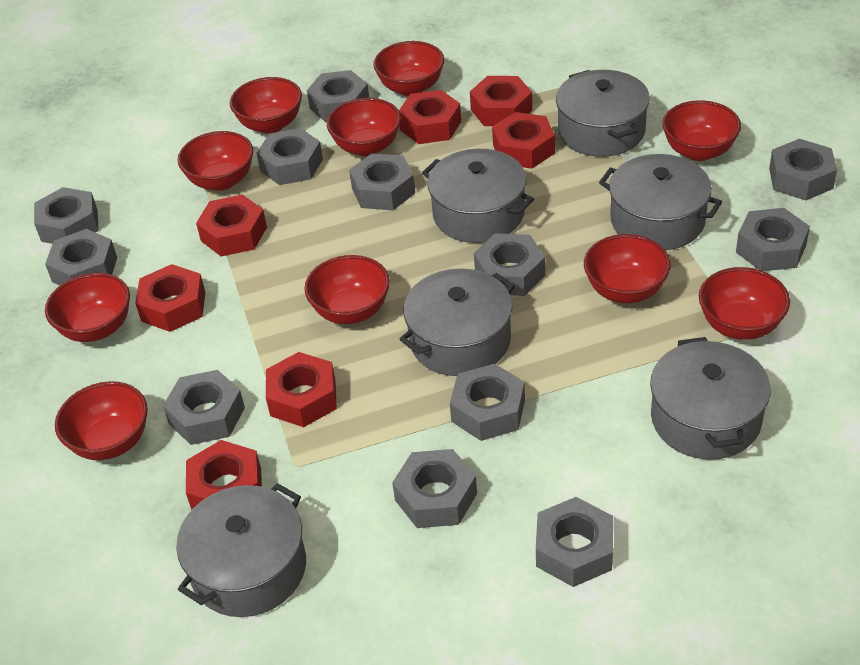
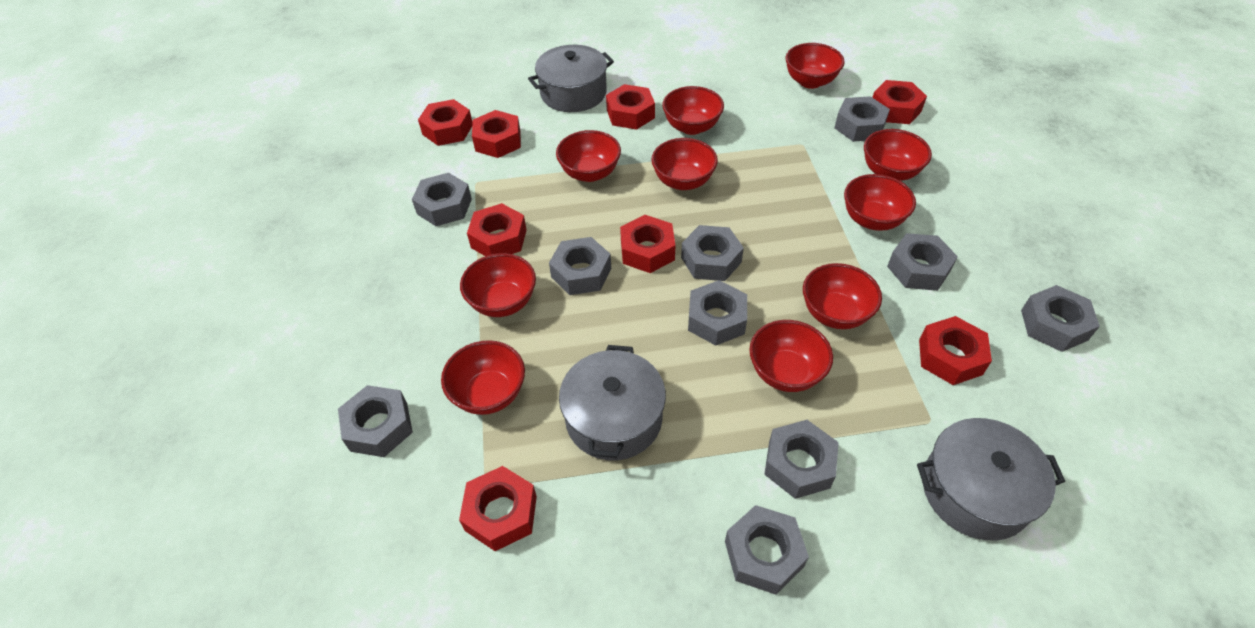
grey nut: [34,187,99,244] [45,229,117,286] [163,370,245,445] [257,128,323,185] [307,70,369,122] [349,153,415,210] [392,449,477,528] [450,363,525,441] [474,233,545,296] [536,497,613,587] [736,208,810,271] [769,139,837,200] = 12 -> [338,385,413,457] [412,173,472,226] [549,237,611,295] [681,225,744,281] [688,280,747,346] [725,505,809,595] [764,420,839,499] [834,96,890,142] [887,233,958,291] [1021,285,1100,352] = 10
grey pot: [176,483,306,617] [400,268,515,376] [422,149,534,243] [556,70,650,157] [599,154,722,250] [650,337,771,460] = 6 -> [528,45,614,112] [559,345,666,460] [917,418,1065,540] = 3
red nut: [135,264,205,332] [186,440,262,510] [196,194,267,257] [266,352,337,427] [399,90,461,144] [470,76,532,126] [492,112,555,169] = 7 -> [418,99,473,146] [459,466,537,551] [467,203,527,256] [472,110,521,158] [606,84,655,130] [620,215,676,273] [872,80,927,124] [919,316,992,385] = 8

